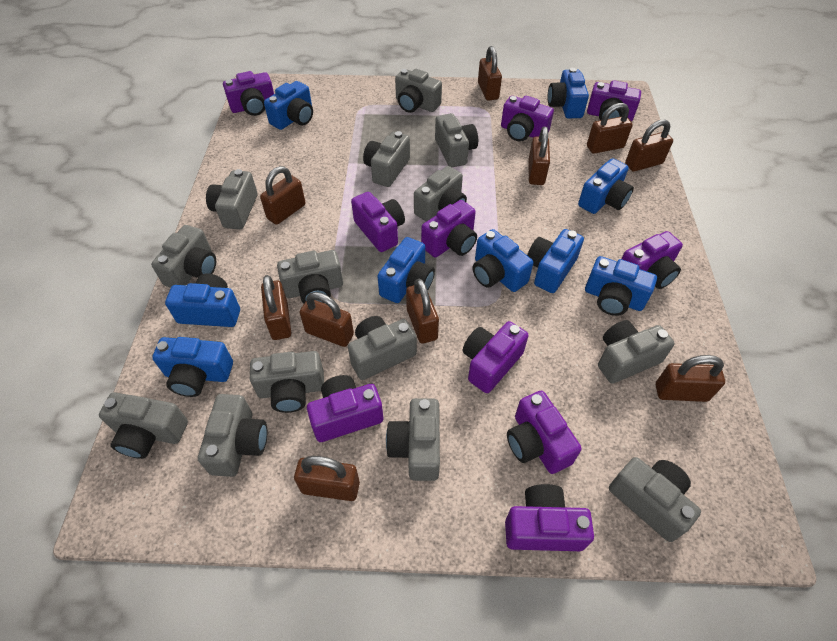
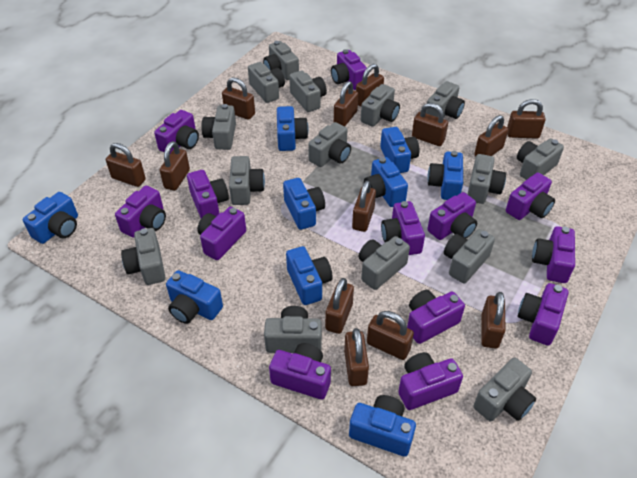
brown padlock: [260,166,305,225] [261,275,291,340] [294,456,360,501] [300,292,354,347] [406,278,439,344] [478,46,502,101] [528,127,550,185] [587,103,633,154] [625,120,673,172] [656,355,725,402] = 10 -> [106,143,146,187] [160,141,190,191] [222,77,255,120] [325,278,354,334] [334,81,358,126] [344,328,369,386] [352,180,376,232] [356,64,384,106] [367,311,414,360] [412,103,448,146] [474,115,508,156] [481,292,506,349] [507,99,546,139] = 13
grey camera: [99,392,188,459] [151,225,216,288] [198,394,267,477] [206,169,258,230] [250,351,324,413] [277,250,343,303] [348,316,417,380] [363,131,410,187] [386,398,440,481] [395,69,442,113] [414,166,467,222] [435,113,478,167] [598,320,675,384] [609,457,701,542] = 14 -> [121,228,166,285] [202,104,236,150] [229,156,265,205] [248,62,285,103] [263,41,299,80] [264,306,322,353] [289,71,327,112] [308,122,351,167] [359,236,410,290] [361,84,400,127] [426,81,465,119] [444,229,495,283] [467,154,506,204] [473,357,536,422] [517,139,564,180] = 15
purple camera: [223,71,274,116] [307,375,383,442] [351,192,405,252] [421,200,477,257] [463,321,528,393] [501,96,554,142] [505,484,594,551] [507,390,581,474] [587,80,641,121] [621,231,683,289] = 10 -> [115,186,166,238] [154,110,199,153] [187,170,229,218] [197,207,246,260] [269,343,331,400] [331,49,367,90] [381,201,425,255] [398,352,463,410] [407,290,465,344] [428,192,477,240] [506,173,555,220] [518,283,569,346] [532,226,575,283] = 13

